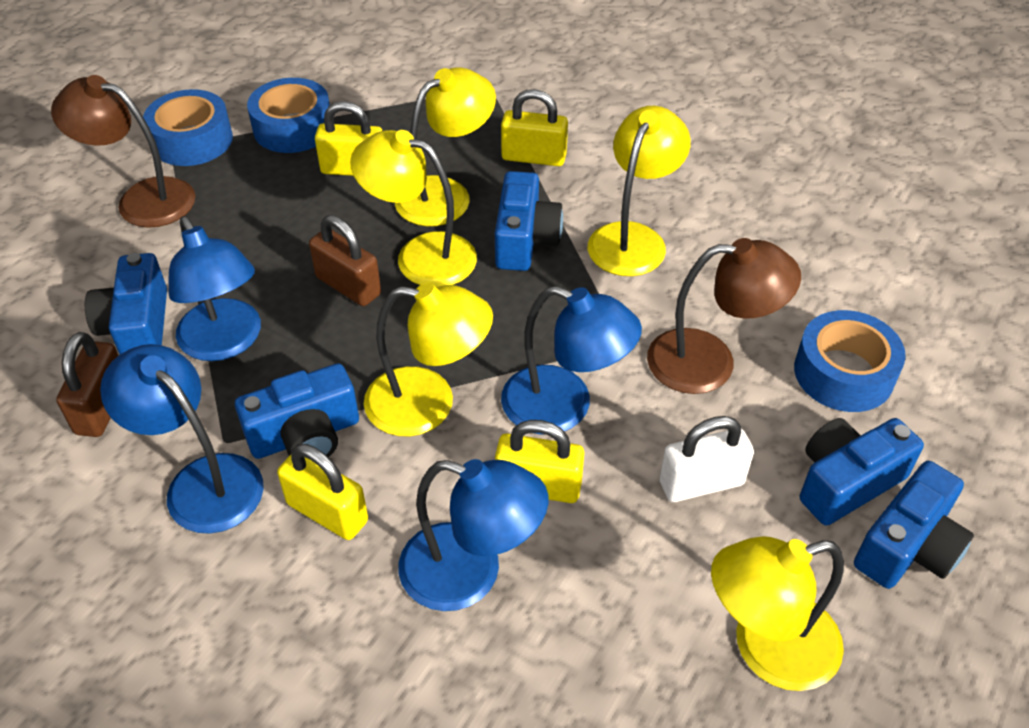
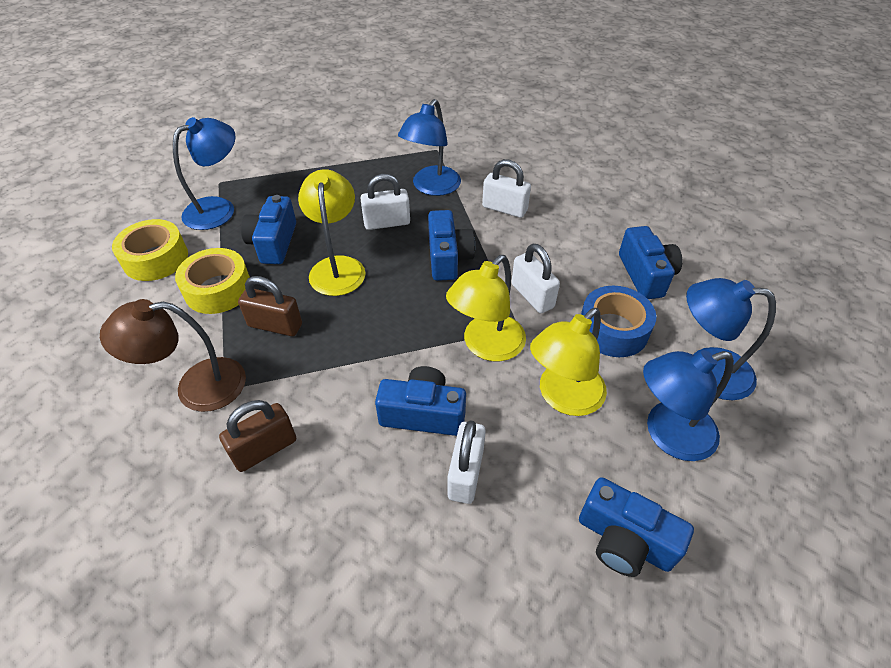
blue tape: [143,89,233,166] [247,78,330,153] [794,310,906,412] = 3 -> [581,286,656,357] = 1
brown lamp: [51,75,195,228] [647,238,801,394] = 2 -> [100,299,246,412] = 1
white padlock: [659,416,754,502] = 1 -> [360,174,410,230] [447,420,486,504] [482,159,531,218] [511,244,560,313] = 4
yellow lamp: [350,130,477,287] [364,282,493,436] [395,67,496,226] [588,106,691,276] [711,536,844,691] = 5 -> [298,169,366,296] [446,255,526,361] [530,308,607,416] = 3
yellow padlock: [277,444,368,540] [315,101,382,176] [495,420,584,503] [501,89,568,166] = 4 -> none = 0
yellow tape: none = 0 -> [112,219,188,281] [175,248,250,314] = 2

